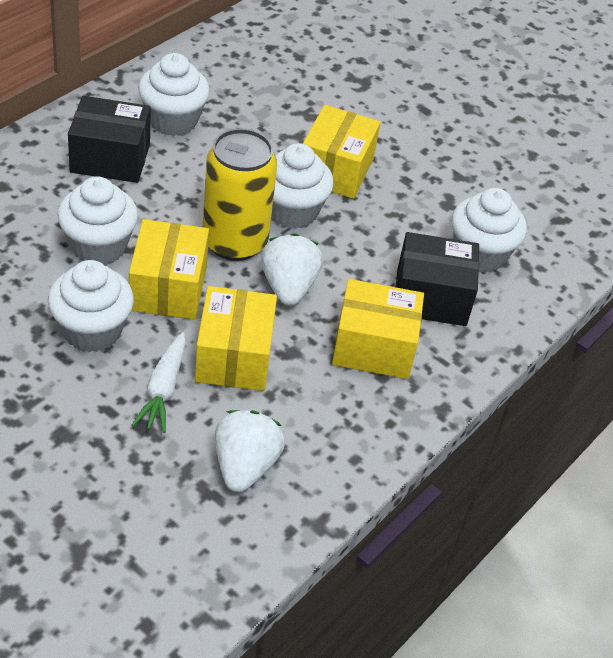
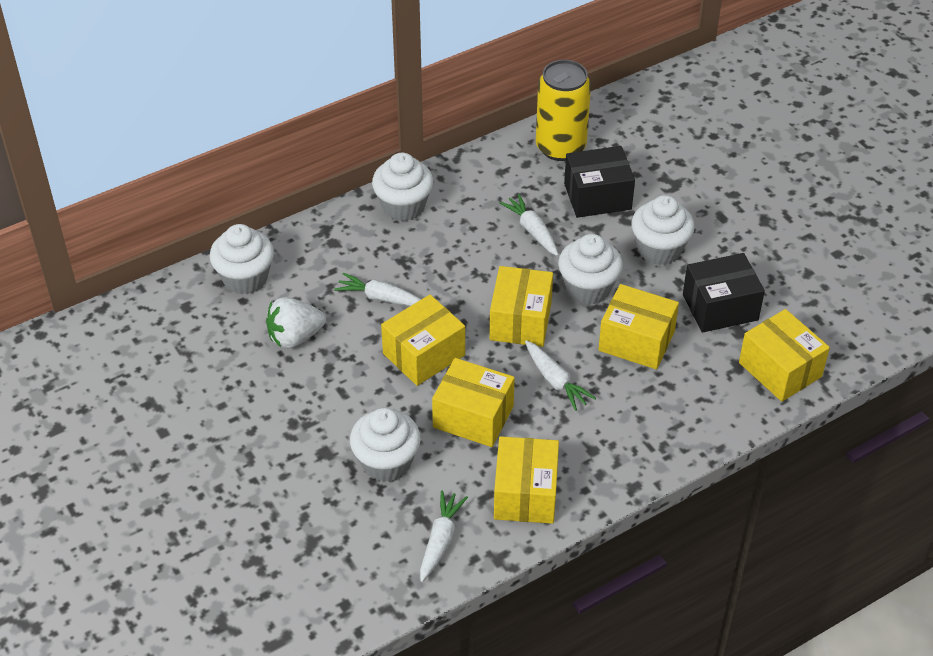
white carrot: [132,332,186,433] = 1 -> [334,273,421,306] [420,490,468,582] [500,194,558,256] [525,340,596,411] = 4
white strawberry: [215,410,285,492] [261,233,323,306] = 2 -> [266,297,326,349] = 1
yellow box: [129,219,209,320] [195,286,277,391] [303,105,381,199] [332,279,424,379] = 4 -> [381,295,465,386] [432,358,515,447] [489,266,553,347] [494,436,559,524] [598,284,679,369] [739,309,830,402] = 6

